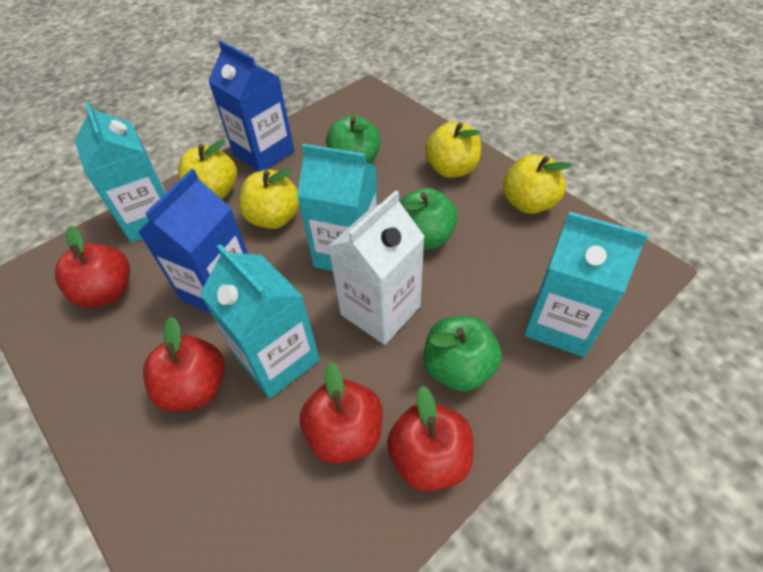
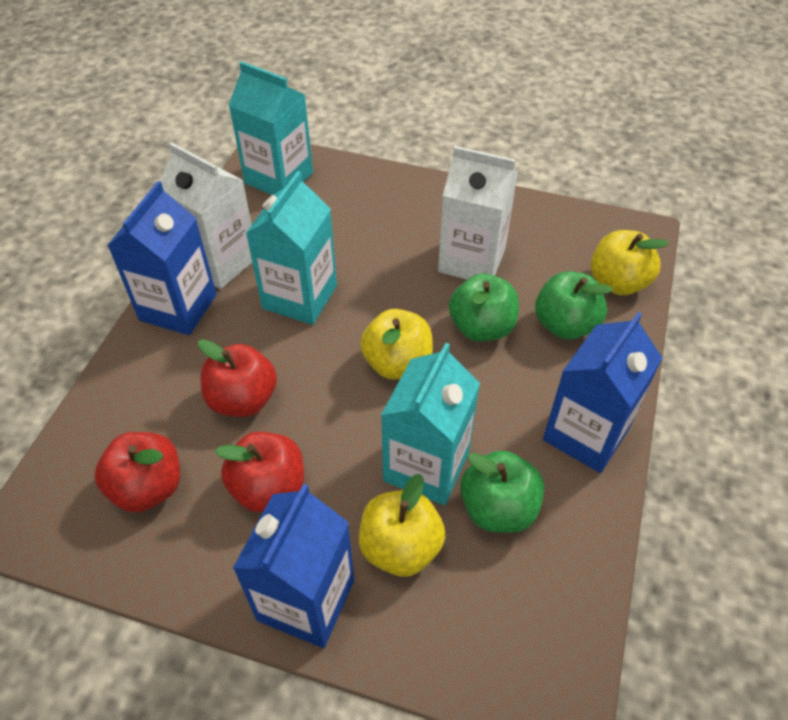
blue carton: [138,169,248,314] [208,41,294,172] = 2 -> [107,181,217,335] [233,483,354,648] [543,312,662,473] = 3
red apple: [55,226,130,308] [143,317,225,411] [300,362,383,464] [387,386,473,491] = 4 -> [94,432,180,513] [198,339,277,417] [215,432,304,512] = 3
turquoise carton: [75,101,166,243] [200,244,320,398] [297,144,378,271] [524,212,649,357] = 4 -> [228,61,313,195] [246,171,337,325] [381,343,480,505] = 3
white carton: [328,191,425,345] = 1 -> [160,142,252,289] [438,146,518,280] = 2
yellow apple: [178,139,237,199] [239,168,300,229] [425,121,481,178] [503,154,572,214] = 4 -> [359,474,445,577] [360,309,433,380] [591,230,669,295] = 3

